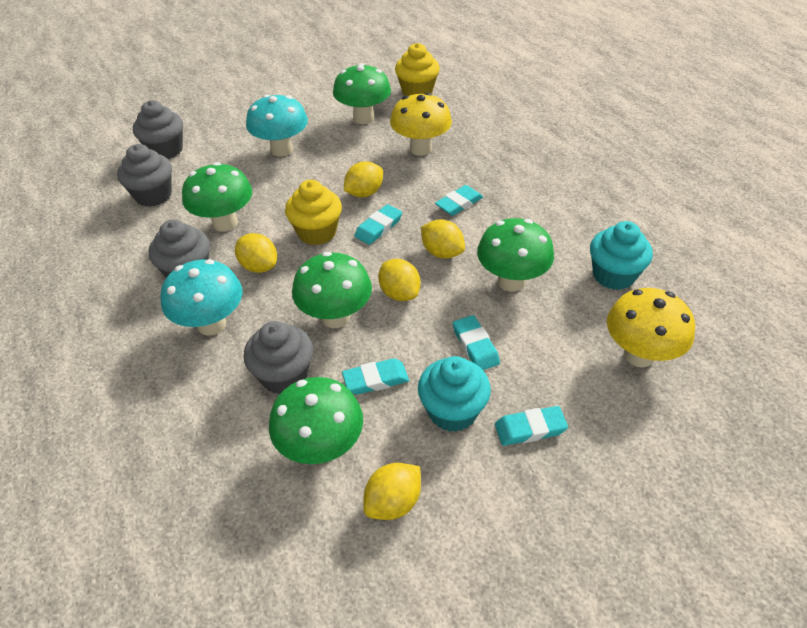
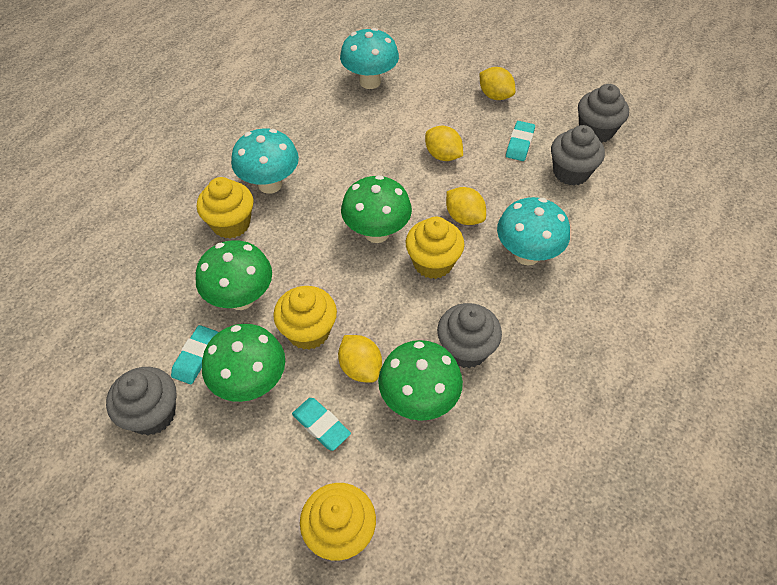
green mushroom: [182,162,252,232] [269,377,363,464] [292,252,372,328] [333,63,391,124] [477,218,554,292] = 5 -> [196,240,272,310] [202,324,285,402] [341,175,412,243] [378,340,463,421] = 4
turquoise cupcake: [418,356,491,432] [590,221,653,290] = 2 -> none = 0
turquoise eraser: [342,358,409,395] [354,204,402,245] [435,185,483,216] [453,315,500,370] [495,406,568,446] = 5 -> [171,325,218,384] [292,398,351,451] [506,121,535,161] = 3
turquoise mushroom: [160,259,242,336] [246,95,308,157] = 2 -> [231,128,299,194] [340,28,399,89] [497,197,570,265] = 3
yellow cupcake: [285,180,342,245] [395,43,440,96] = 2 -> [197,177,254,239] [273,286,337,350] [300,483,376,561] [406,217,464,279] = 4
yellow lemon: [235,233,277,273] [344,161,383,197] [363,463,421,520] [378,259,420,301] [421,219,465,259] = 5 -> [338,335,382,383] [425,126,463,161] [446,187,486,225] [480,67,515,100] = 4
yellow mushroom: [390,92,452,156] [607,288,695,367] = 2 -> none = 0

